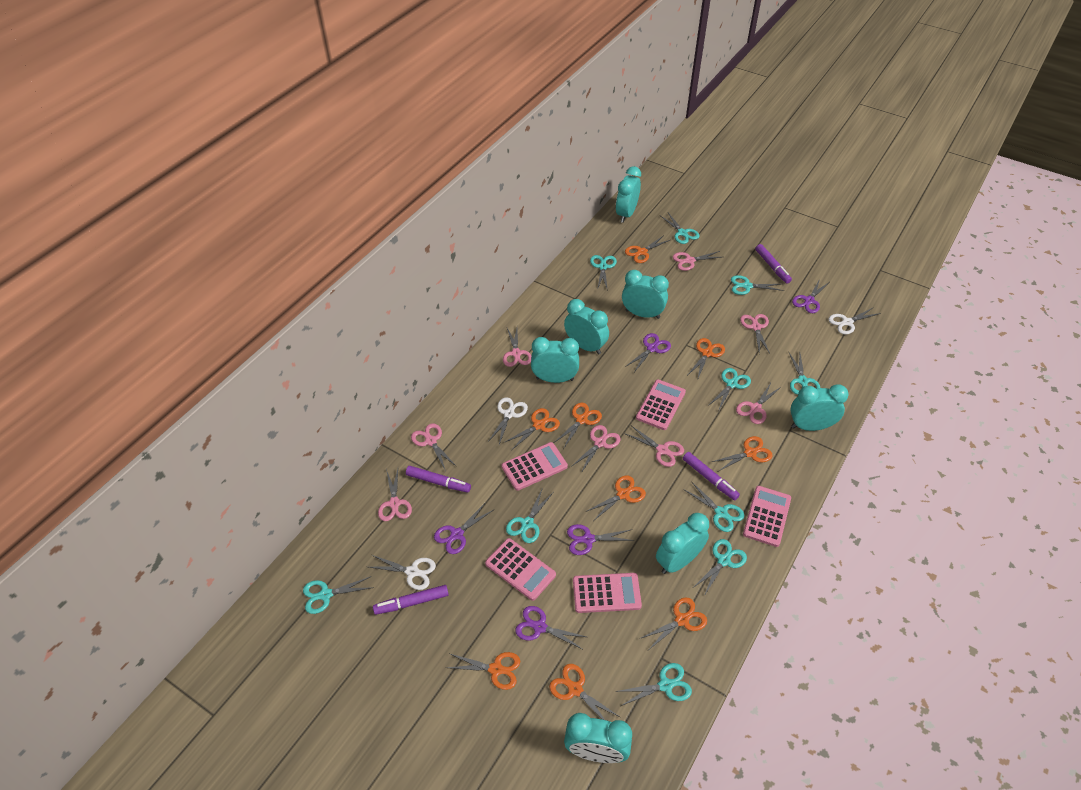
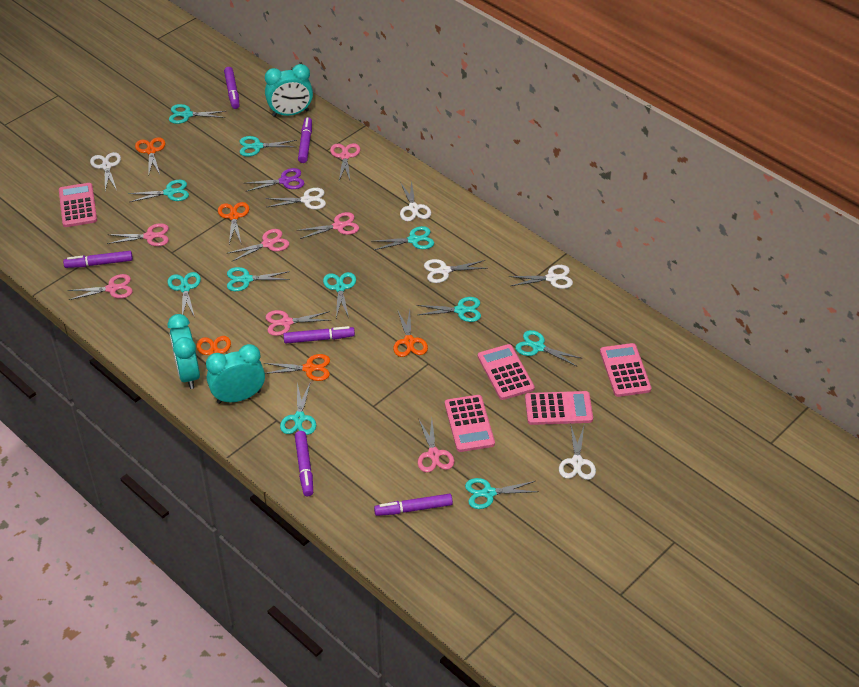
orange scissors: [447,652,520,690] [503,408,560,450] [549,664,620,720] [555,403,602,449] [585,475,646,520] [625,236,670,263] [639,597,707,649] [688,338,725,380] [712,436,773,471] = 9 -> [135,137,165,177] [196,336,231,387] [218,202,249,244] [264,354,330,381] [393,309,428,357] = 5
pink scissors: [378,469,412,521] [411,423,457,471] [503,328,532,367] [571,425,621,473] [624,426,684,467] [673,251,721,271] [736,381,781,424] [740,314,770,354] = 8 -> [67,274,133,300] [107,223,169,246] [228,229,289,261] [266,310,331,336] [297,212,359,239] [330,143,360,182] [418,418,455,473] = 7
purple marker: [373,585,449,615] [406,466,471,493] [683,452,740,500] [755,244,792,283] = 4 -> [63,251,133,268] [224,67,239,109] [283,326,355,344] [295,431,313,496] [298,117,312,163] [374,494,453,516] = 6
purple scissors: [434,503,493,554] [515,606,586,650] [567,524,634,555] [625,333,671,371] [792,279,829,313] = 5 -> [247,168,305,191] = 1
turquoise clock: [531,337,579,383] [564,299,609,354] [564,713,632,763] [616,166,641,223] [622,270,669,319] [656,513,709,574] [790,384,849,431] = 7 -> [168,314,200,389] [206,344,265,404] [265,64,313,117] = 3
turquoise scissors: [303,576,374,614] [506,487,553,543] [590,255,617,291] [615,663,692,706] [661,213,700,244] [683,481,745,532] [693,539,747,596] [708,368,751,409] [731,275,784,295] [789,353,820,395] = 10 -> [128,180,189,202] [168,272,201,318] [169,104,226,124] [227,267,290,291] [240,136,297,157] [280,383,316,435] [323,272,356,318] [373,226,434,250] [417,297,481,322] [465,478,538,509] [515,330,581,366] = 11
white scissors: [369,555,436,590] [488,397,528,445] [828,307,881,335] = 3 -> [90,152,121,191] [265,188,326,210] [400,179,431,221] [424,259,487,283] [508,265,573,289] [559,426,596,480] = 6

